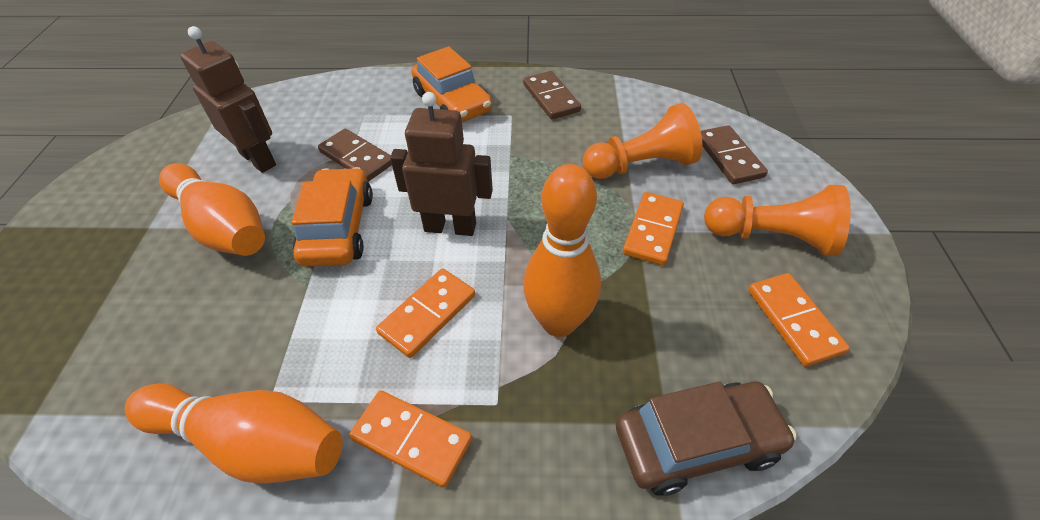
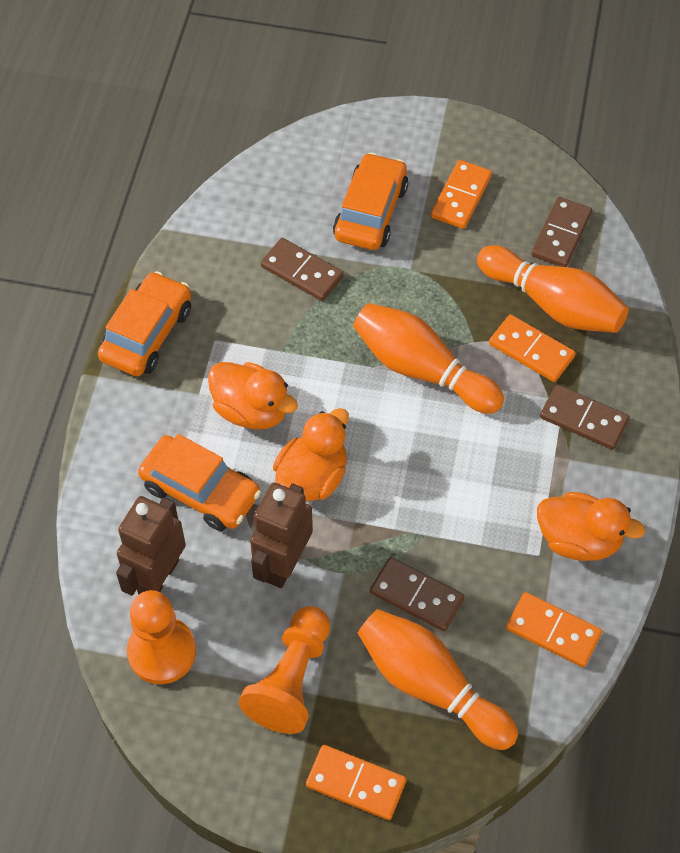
brown car: [616,381,796,496] = 1 -> none = 0
brown domino: [318,129,392,182] [523,71,581,119] [701,125,768,184] = 3 -> [261,238,344,301] [370,557,464,631] [531,197,592,267] [540,384,630,450] = 4
orange car: [292,167,373,267] [411,46,492,122] = 2 -> [98,271,191,376] [138,434,261,531] [333,152,408,250] = 3
orange duck: none = 0 -> [208,362,298,430] [273,408,349,501] [537,492,645,561] = 3

